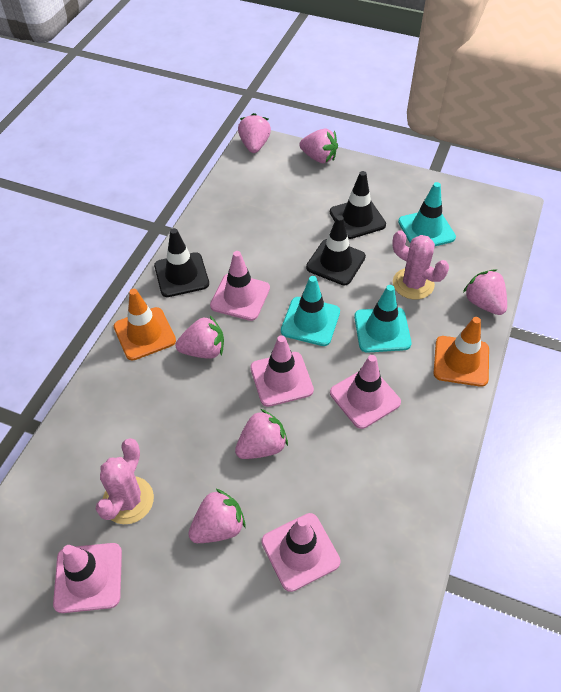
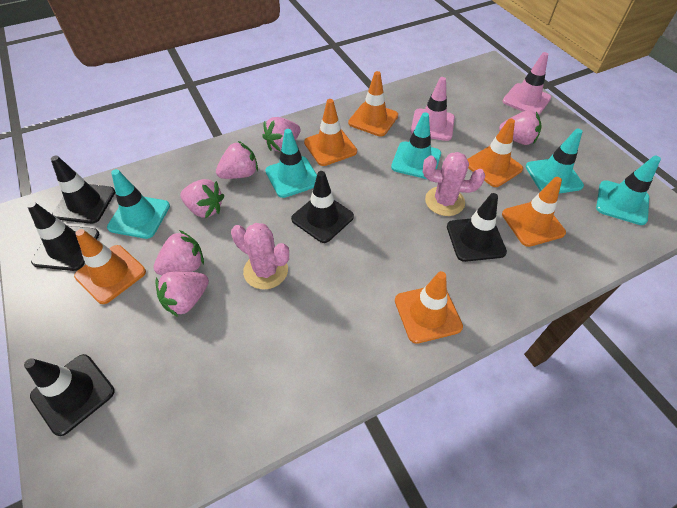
black traffic cone: [154,228,209,297] [306,215,366,285] [330,171,386,239] = 3 -> [24,354,115,436] [27,202,99,271] [51,155,115,224] [291,171,354,243] [447,193,507,262] = 5
orange traffic cone: [114,289,176,361] [434,317,489,387] = 2 -> [74,229,146,304] [304,99,357,166] [348,71,398,137] [395,271,463,344] [467,118,523,187] [502,177,566,247] = 6
pink traffic cone: [53,543,122,613] [210,251,270,321] [250,335,314,407] [261,513,341,592] [330,355,401,429] = 5 -> [411,77,455,141] [503,52,551,115] = 2
turquoise traffic cone: [281,276,340,346] [354,285,411,353] [398,182,456,246] = 3 -> [107,169,170,239] [265,129,317,198] [391,112,441,179] [526,129,584,194] [596,156,661,225] = 5

